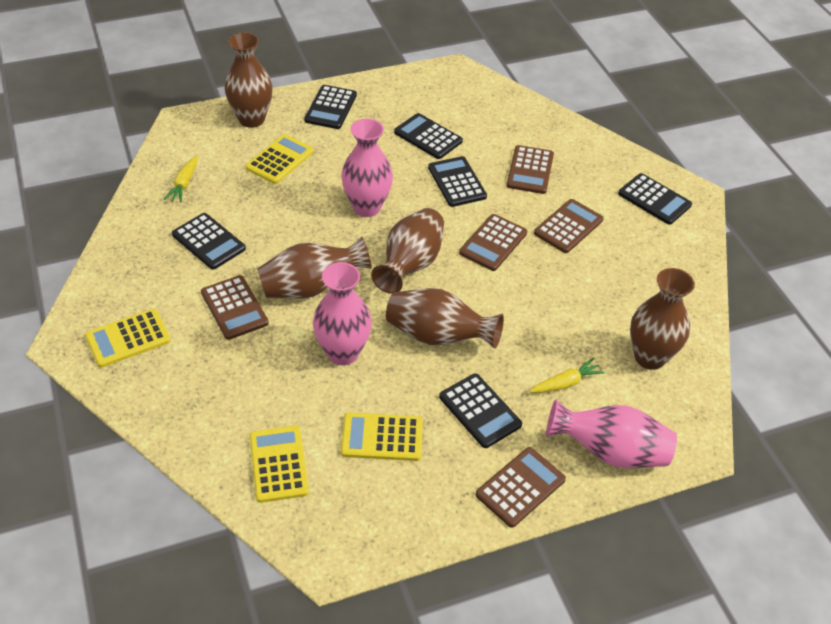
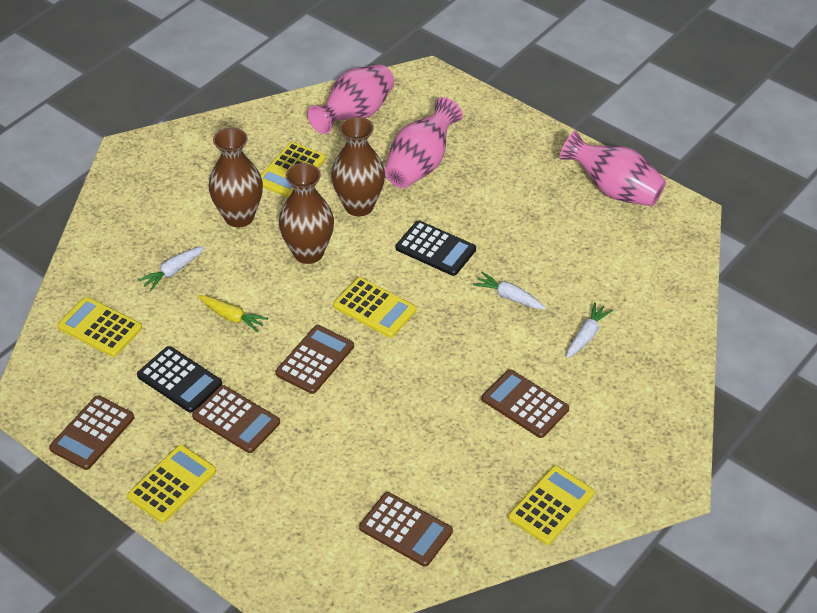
black calculator: [172,213,246,270] [304,85,357,129] [394,113,463,159] [428,156,487,207] [439,373,522,448] [618,173,692,225] = 6 -> [137,346,222,413] [396,221,476,276] = 2
brown vase: [225,32,273,128] [257,237,372,299] [371,208,444,294] [386,288,504,349] [630,268,695,370] = 5 -> [209,127,263,227] [279,163,334,264] [331,117,385,216] = 3
white carrot: none = 0 -> [138,246,205,291] [473,272,546,309] [566,302,613,358] = 3
yellow calculator: [85,309,171,368] [246,134,314,184] [250,426,309,503] [341,413,423,461] = 4 -> [57,297,142,357] [127,445,216,523] [261,142,326,198] [333,277,416,338] [508,466,594,545] = 5
yellow carrot: [164,156,198,203] [529,358,605,393] = 2 -> [198,295,268,333] = 1

